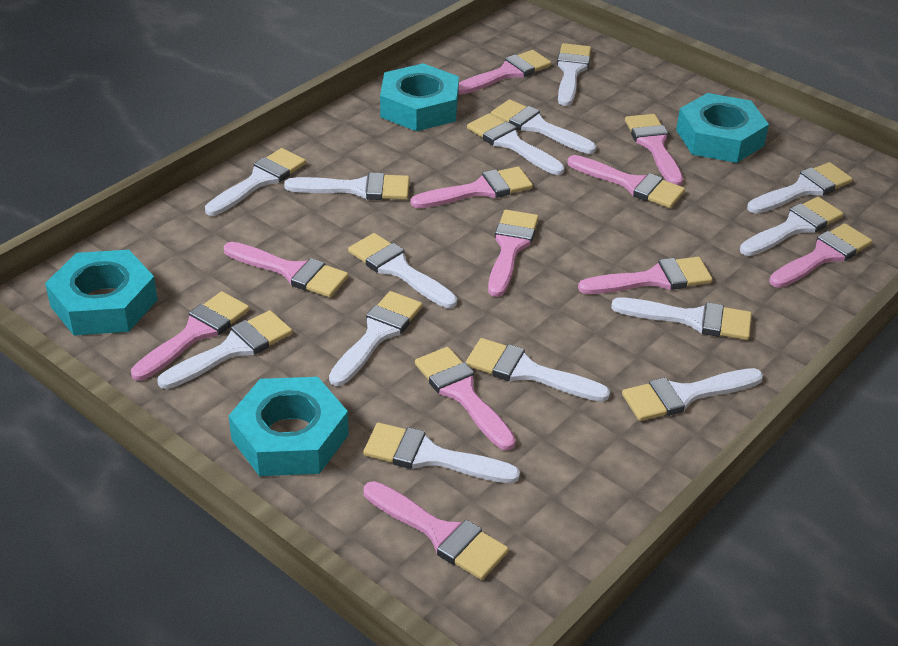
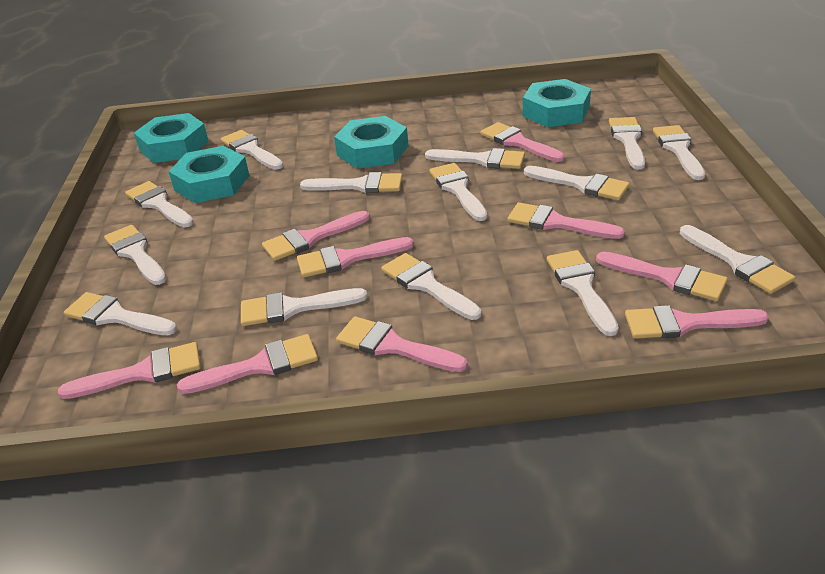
pink brush: [131,291,249,381] [224,242,349,298] [364,481,509,580] [411,167,533,208] [415,347,516,450] [458,50,551,95] [488,210,539,297] [567,155,685,208] [578,257,713,294] [625,114,683,186] [769,223,872,288] = 11 -> [58,342,201,399] [177,334,318,394] [262,211,370,261] [297,237,414,277] [336,316,468,372] [480,122,564,162] [507,202,625,239] [596,252,728,301] [625,305,769,339] = 9

